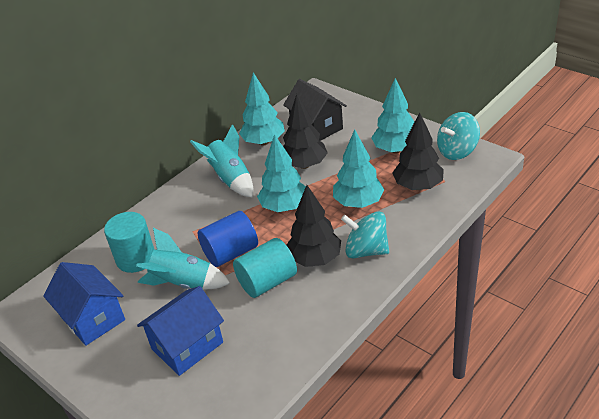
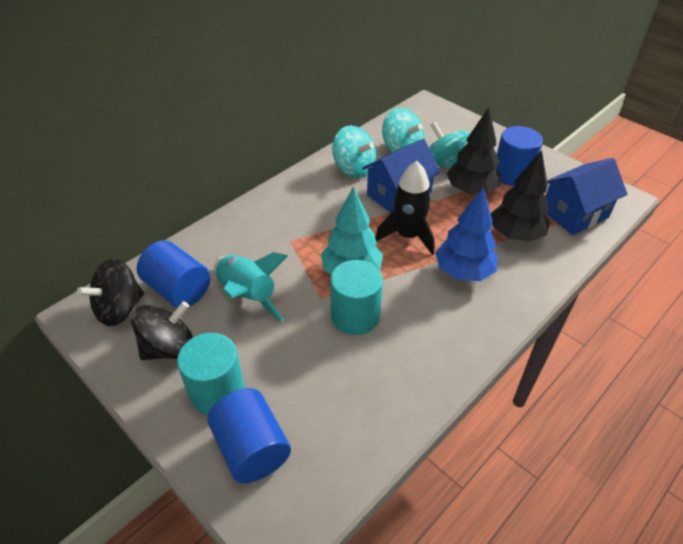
black house: [283,79,347,141] = 1 -> none = 0
black rocket: none = 0 -> [375,161,435,255] = 1
black spinning top: none = 0 -> [77,259,144,326] [131,301,193,360] = 2
black tree: [283,94,328,169] [287,185,341,267] [392,112,444,190] = 3 -> [447,107,501,195] [490,150,550,242] = 2
blue cylinder: [198,211,258,267] = 1 -> [137,240,210,308] [207,388,291,483] [496,126,543,186] = 3
blue tree: none = 0 -> [435,187,498,281] = 1
turquoise rocket: [136,228,230,290] [190,124,253,197] = 2 -> [214,252,288,322] = 1
turquoise spinning top: [341,211,389,258] [437,112,480,160] = 2 -> [332,126,376,178] [382,108,424,152] [429,122,470,169] = 3
turquoise tree: [239,73,285,145] [257,134,306,212] [333,130,384,208] [371,78,414,153] = 4 -> [321,187,383,274] = 1

